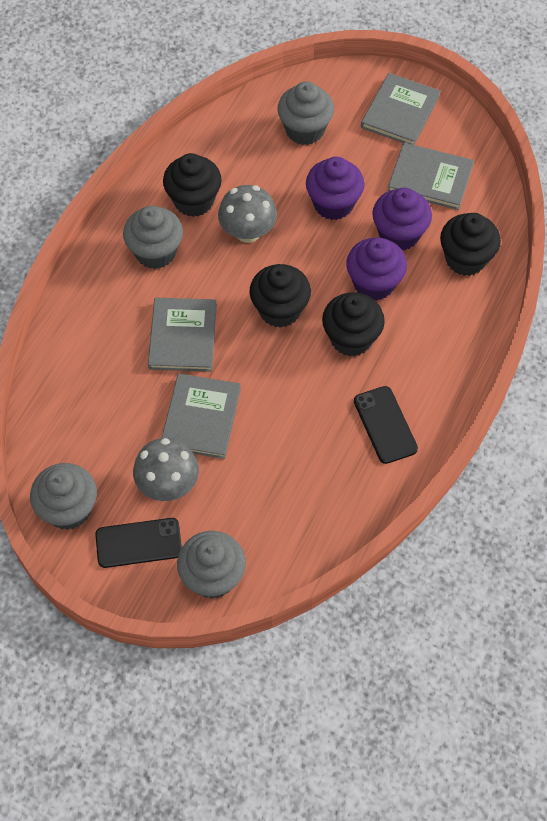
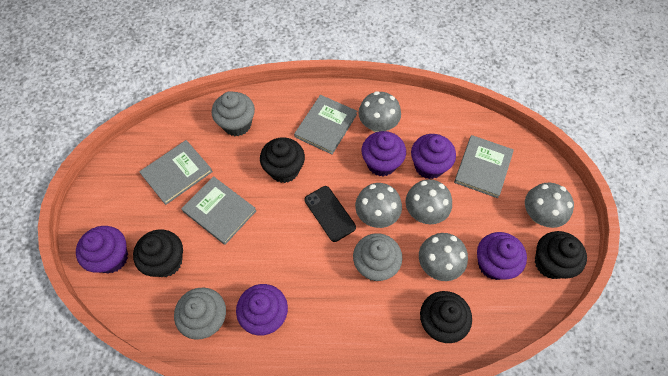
black phone: [95,518,182,568] [354,386,418,464] = 2 -> [305,186,356,242] = 1
grey cupcake: [30,463,97,530] [123,206,183,269] [177,531,246,599] [277,81,334,145] = 4 -> [174,288,226,340] [212,91,255,136] [353,233,402,281] = 3
grey mushroom: [133,438,199,501] [218,185,277,243] = 2 -> [355,183,402,228] [358,91,401,132] [405,179,452,224] [419,233,468,281] [525,183,574,228] = 5
purple cupcake: [306,157,364,220] [346,237,407,301] [372,188,432,250] = 3 -> [76,226,128,273] [236,284,288,336] [362,131,406,176] [411,134,456,179] [477,232,527,280] = 5

